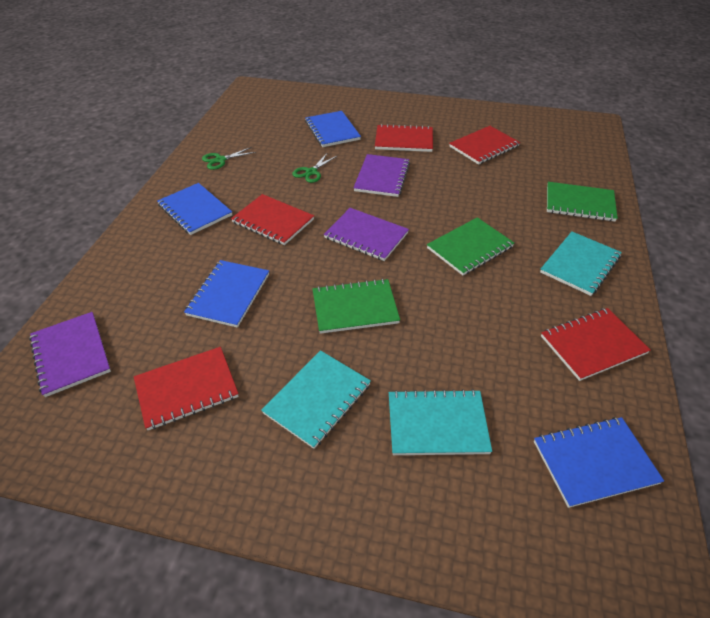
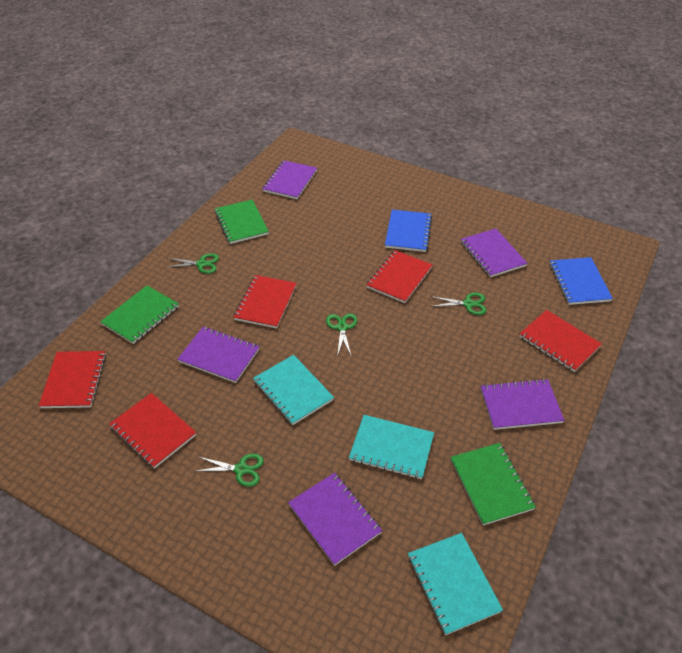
blue notebook: [157,183,232,235] [184,260,269,328] [305,111,361,147] [534,417,664,508] = 4 -> [385,210,432,252] [550,257,613,305] = 2
green scissors: [202,147,256,170] [292,153,337,183] = 2 -> [167,253,219,274] [196,453,264,487] [326,313,357,357] [430,292,486,315] = 4
purple notebook: [29,312,111,397] [324,208,409,261] [354,154,410,197] = 3 -> [177,327,260,383] [262,160,317,199] [288,473,382,566] [461,229,527,277] [481,379,565,430] = 5

